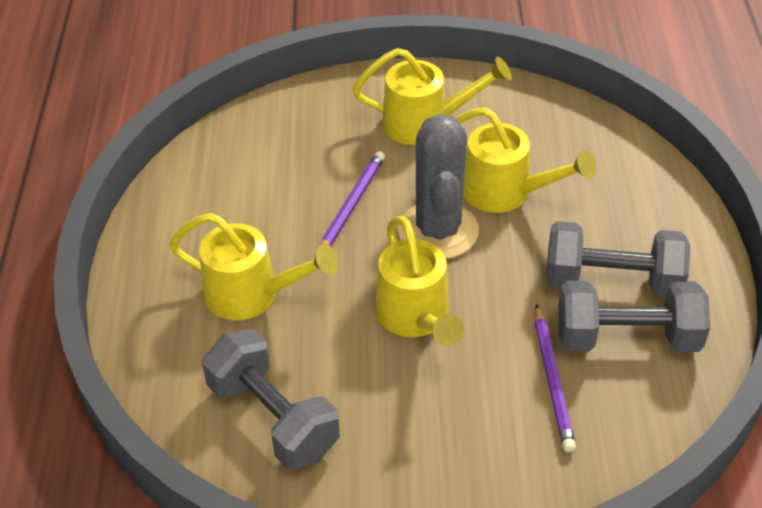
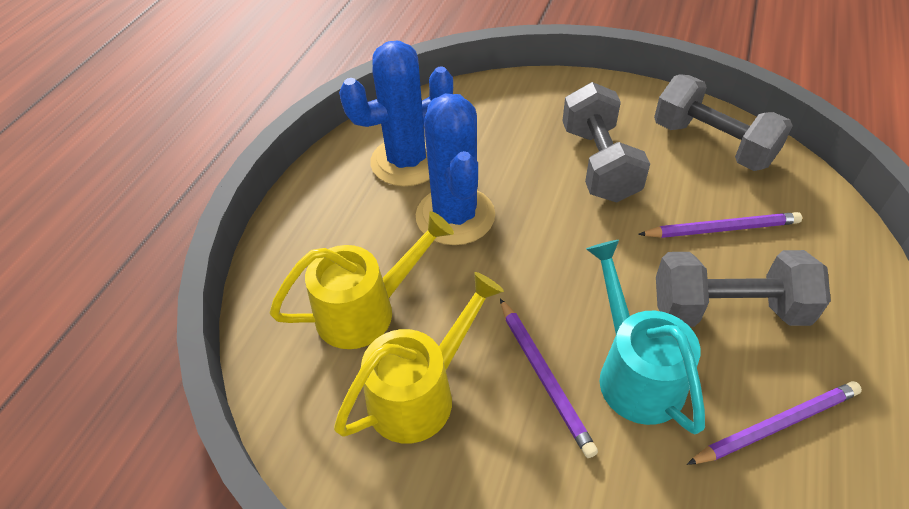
blue cactus: none = 0 -> [339,41,453,186] [416,93,495,245] = 2
grey cactus: [398,114,479,259] = 1 -> none = 0
purple pencil: [320,151,385,247] [535,304,576,452] = 2 -> [500,299,598,458] [638,212,802,238] [687,381,862,465] = 3
turquoise watering can: none = 0 -> [586,240,705,434] = 1
yellow watering can: [170,213,338,320] [353,48,512,145] [375,216,464,346] [455,107,596,213] = 4 -> [270,211,454,349] [334,272,504,443] = 2

